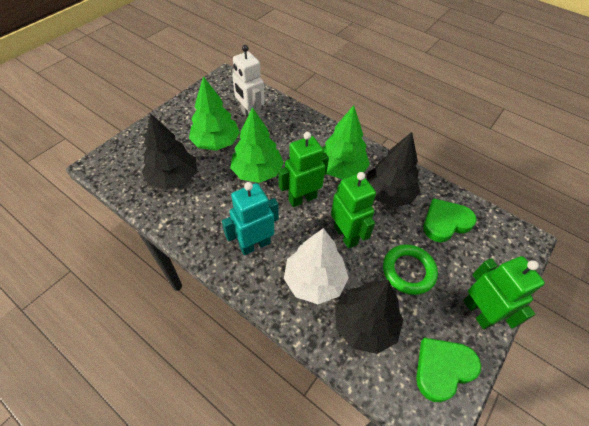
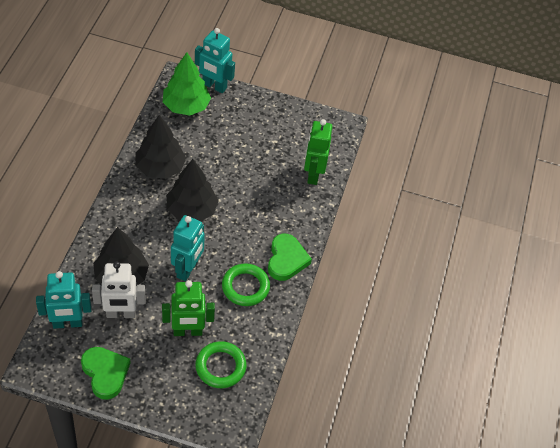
green ring: [383,244,438,295] = 1 -> [195,341,246,388] [222,263,270,306] = 2
green robot: [278,132,329,207] [331,172,376,249] [463,256,545,329] = 3 -> [162,280,215,336] [304,119,332,185] = 2
green tree: [189,76,240,151] [230,107,284,183] [322,105,370,179] = 3 -> [163,52,211,116] = 1
turquoise robot: [222,182,279,255] = 1 -> [36,271,91,329] [171,215,205,281] [195,28,235,93] = 3
white tree: [284,228,349,304] = 1 -> none = 0

